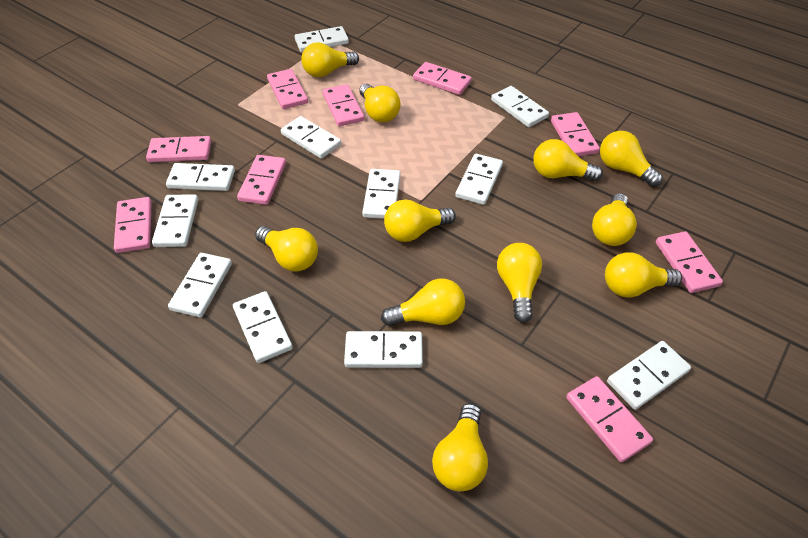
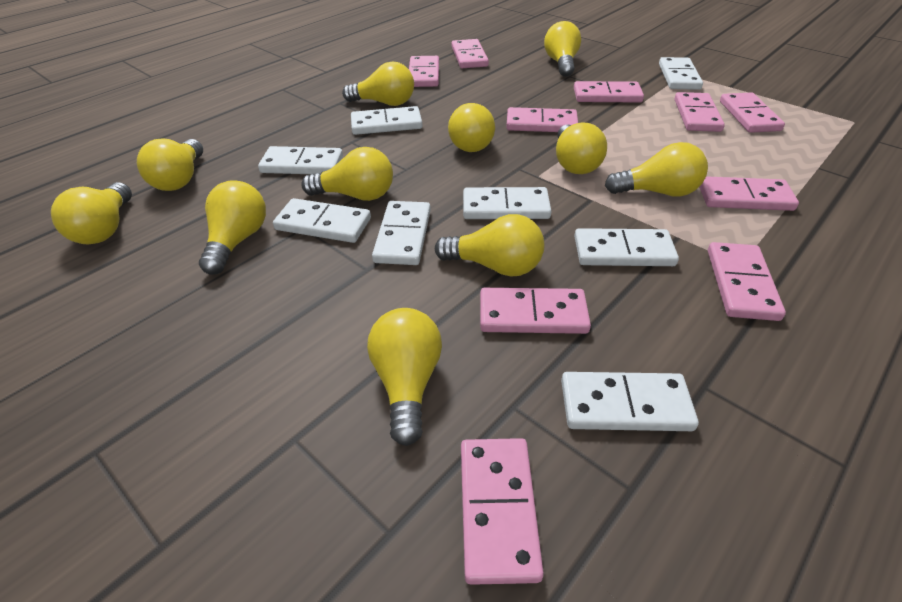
pink domino: [114,197,152,253] [146,136,211,162] [237,155,286,205] [267,69,308,109] [323,84,364,126] [413,62,472,95] [551,112,600,156] [566,376,653,462] [656,231,723,293] = 9 -> [409,56,439,87] [452,39,489,68] [461,438,544,585] [480,288,591,334] [506,107,578,132] [574,81,644,103] [675,92,725,132] [699,176,799,211] [708,242,786,321] [720,92,785,133] = 10
white domino: [152,194,198,247] [166,163,235,191] [168,253,232,317] [233,291,293,363] [281,116,341,159] [295,26,349,52] [344,331,423,368] [362,169,400,219] [455,154,503,205] [491,86,549,127] [607,341,691,410] = 11 -> [258,146,343,174] [273,198,371,243] [351,106,422,135] [372,201,431,265] [463,187,551,219] [561,372,699,431] [574,228,679,266] [659,57,703,90] = 8

